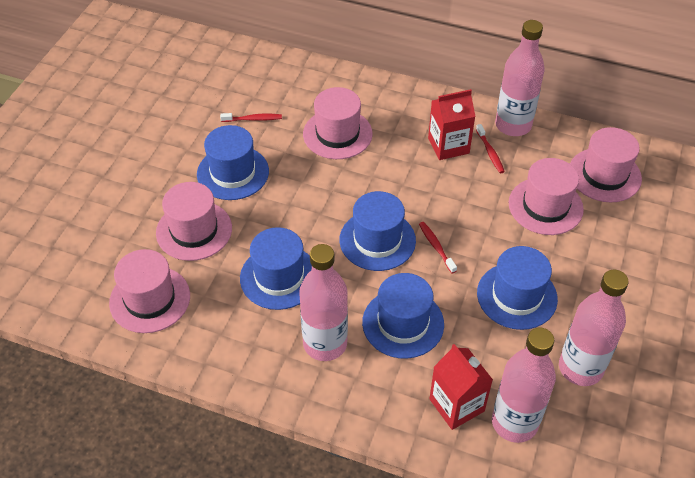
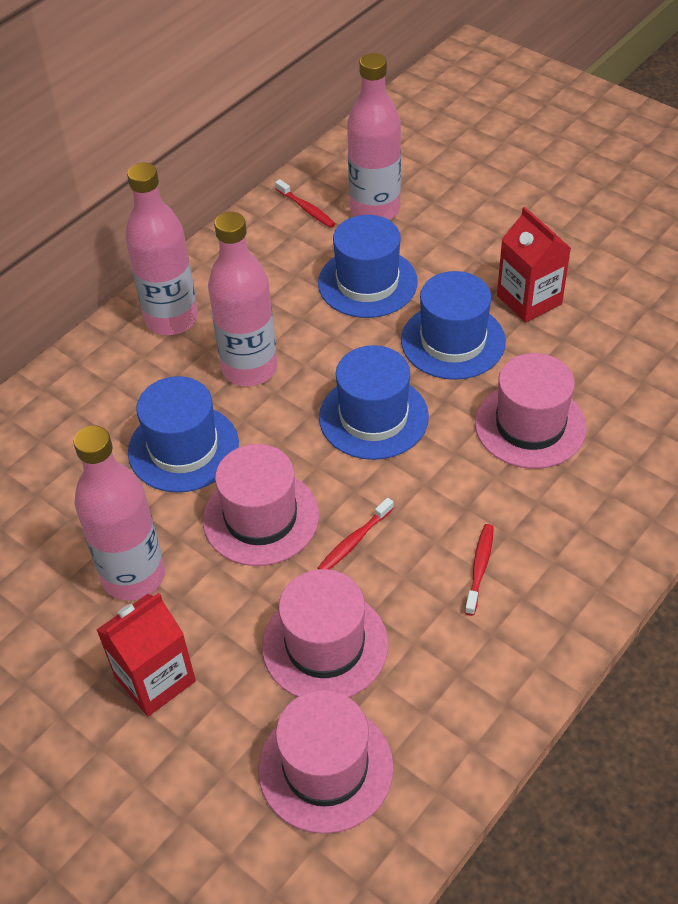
blue hat: [197,125,269,200] [240,227,312,310] [340,191,416,271] [362,273,444,359] [477,246,558,330] = 5 -> [128,376,239,492] [318,215,418,318] [319,345,429,460] [401,271,506,380] = 4
pink hat: [109,249,190,333] [156,182,232,261] [303,87,373,159] [509,158,584,235] [570,127,642,202] = 5 -> [203,444,319,566] [258,690,394,834] [262,569,388,697] [475,353,587,469] = 4

